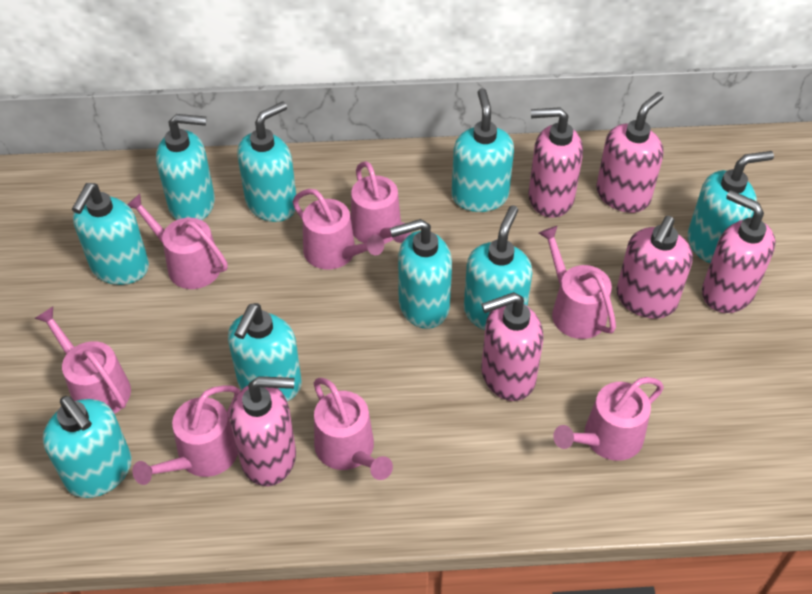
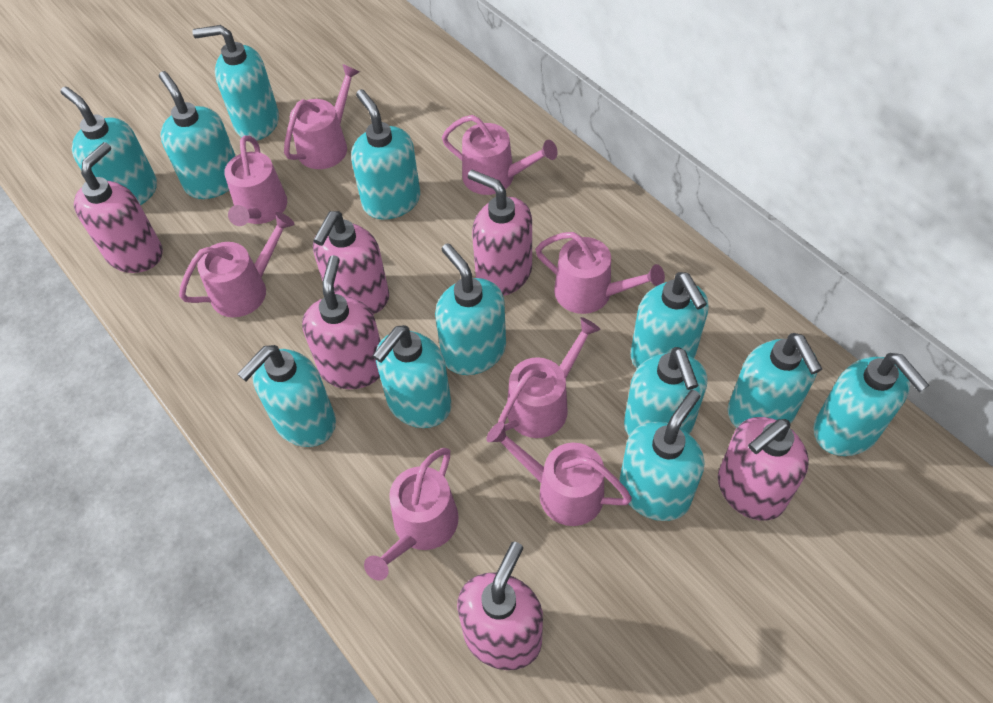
turquoise soap dispenser: [43,396,132,498] [72,183,149,285] [156,114,215,220] [228,303,302,401] [237,101,296,222] [390,219,452,329] [452,88,514,212] [464,205,533,330] [688,151,774,263] = 9 -> [61,87,157,205] [159,71,235,199] [192,25,279,141] [238,345,336,447] [351,89,420,220] [373,325,451,428] [435,243,506,375] [619,390,704,521] [624,347,707,436] [630,272,709,368] [728,333,822,428] [813,353,929,456] = 12

